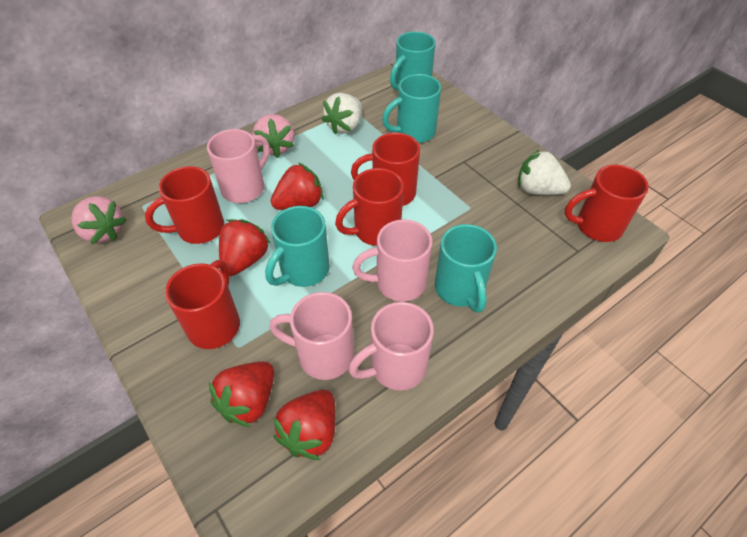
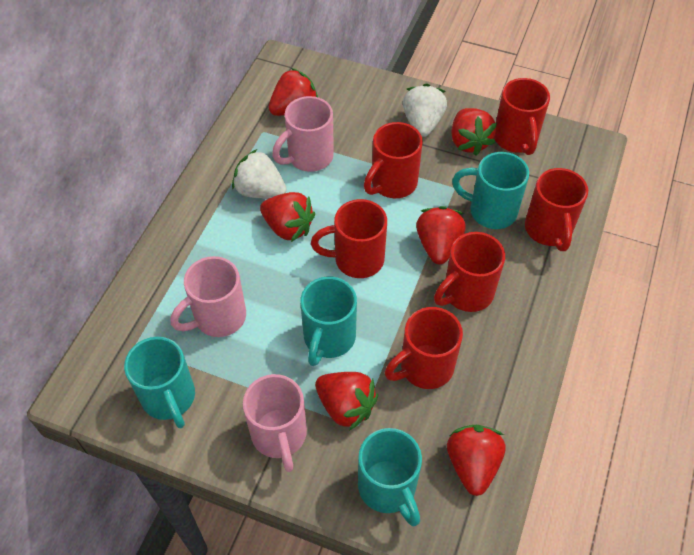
pink mug: [207,129,269,203] [270,292,354,380] [348,302,434,390] [352,219,432,302] = 4 -> [171,256,246,337] [243,374,307,472] [272,96,334,172] = 3
pink strawberry: [71,196,127,244] [252,114,294,158] = 2 -> none = 0
red mug: [145,166,224,244] [165,260,240,349] [335,168,404,246] [351,133,420,206] [565,165,649,242] = 5 -> [311,199,387,278] [364,122,423,198] [385,307,463,389] [434,232,505,312] [494,78,550,155] [525,168,588,251] = 6
red strawberry: [209,361,274,427] [219,219,270,276] [271,162,324,210] [273,390,336,460] = 4 -> [260,192,315,242] [269,68,318,116] [315,372,378,431] [416,206,466,264] [447,425,505,496] [451,108,497,156] = 6

